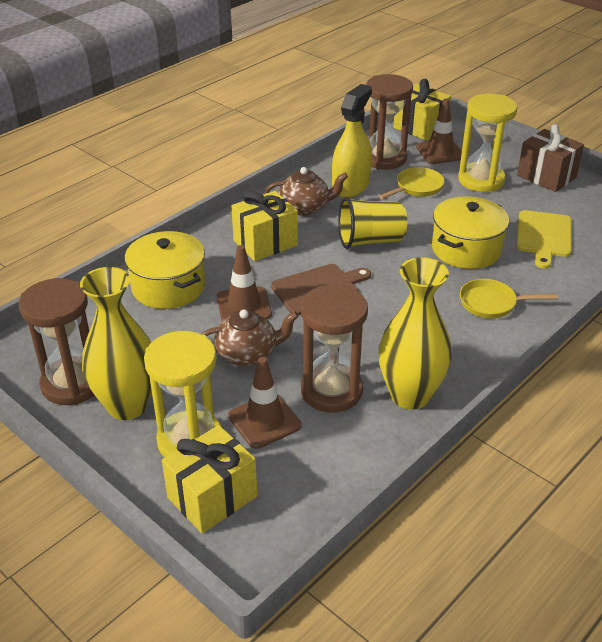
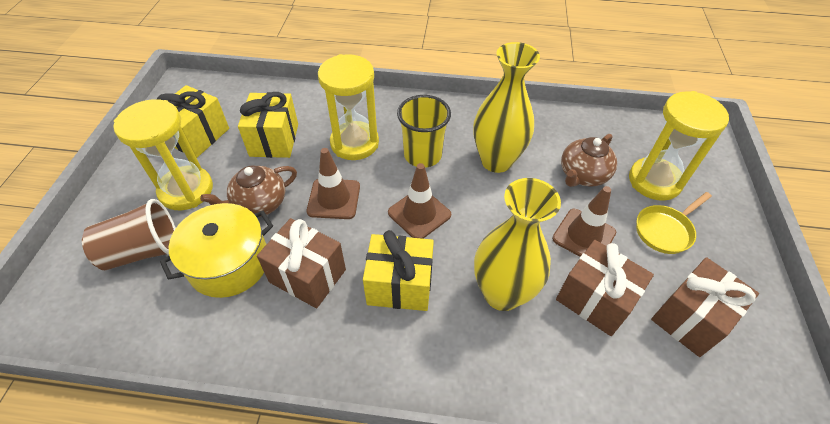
brown cup: none = 0 -> [82,199,176,270] = 1
brown cutting board: [271,264,371,315] = 1 -> none = 0
brown gift: [517,124,584,192] = 1 -> [257,218,346,308] [556,240,654,336] [651,257,759,357] = 3
brown hourglass: [19,278,94,405] [301,284,368,412] [366,74,413,170] = 3 -> none = 0
yellow cutting board: [517,210,571,269] = 1 -> none = 0
yellow hourglass: [144,331,222,457] [458,94,517,192] = 2 -> [113,99,213,210] [318,54,379,160] [629,91,729,201] = 3
yellow pan: [379,167,445,199] [460,279,558,318] = 2 -> [636,192,712,254] = 1
yellow pot: [125,231,205,309] [432,197,509,269] = 2 -> [160,203,273,298] = 1
yellow spray bottle: [332,84,372,198] = 1 -> none = 0

